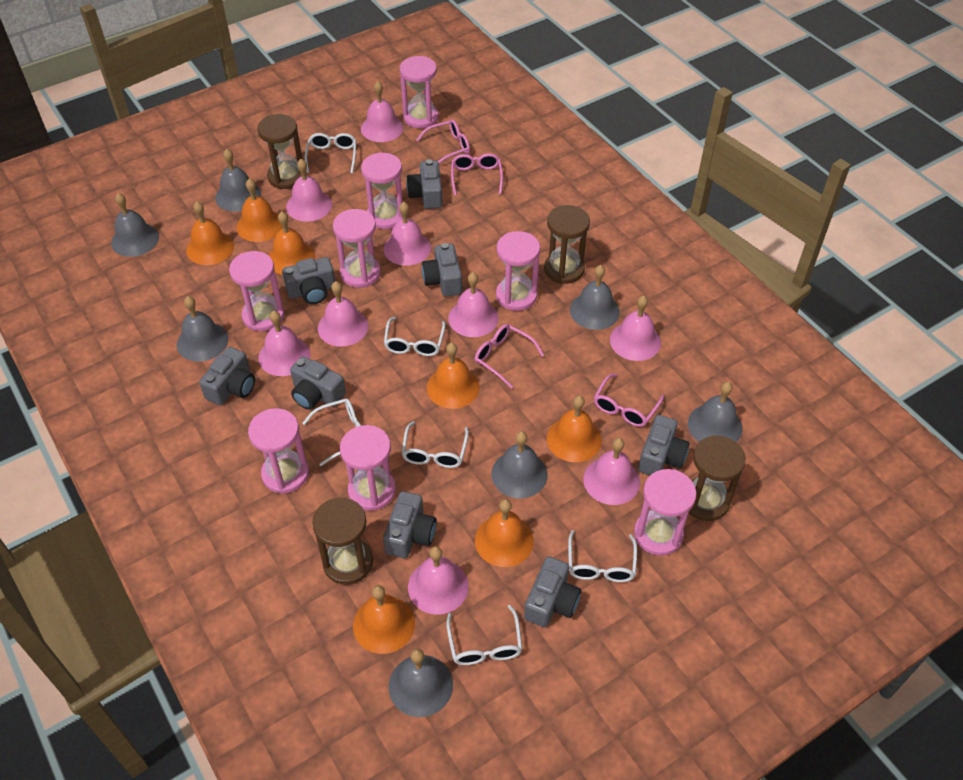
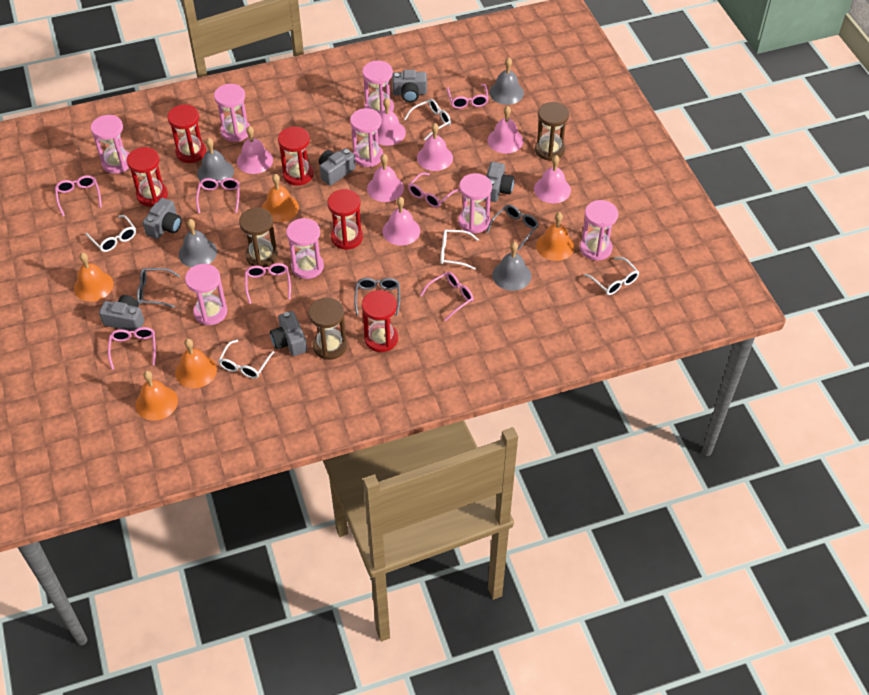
brown hourglass: [257,114,302,189] [312,497,373,585] [544,205,590,284] [689,435,746,521] = 4 -> [239,208,278,267] [309,298,347,360] [535,102,569,161] = 3
grey bell: [111,193,159,257] [177,296,229,362] [215,149,261,212] [389,648,453,717] [491,431,547,498] [570,265,620,330] [688,382,743,442] = 7 -> [179,219,217,267] [197,138,234,185] [489,57,524,105] [492,242,531,291] = 4
grey camera: [199,347,255,405] [282,257,335,304] [290,356,346,410] [383,491,437,558] [406,159,442,209] [422,243,462,296] [524,556,581,627] [638,415,690,475] = 8 -> [99,295,144,331] [143,198,182,239] [270,311,307,356] [319,148,356,186] [392,70,427,102] [485,162,514,202] = 6
grey glasses: none = 0 -> [137,268,180,308] [354,278,400,316] [486,205,539,251] = 3
orange bell: [186,202,234,265] [237,179,283,242] [268,211,315,275] [353,585,415,654] [427,343,479,409] [475,499,534,567] [547,396,602,462] = 7 -> [74,253,114,302] [135,371,178,421] [175,339,217,388] [262,174,299,222] [536,212,575,261] = 5
pink bell: [258,311,310,376] [286,159,332,222] [318,281,368,347] [361,81,403,142] [384,202,431,266] [408,546,469,615] [448,272,498,337] [584,438,640,505] [610,296,661,361] = 9 -> [237,126,273,174] [367,154,404,202] [373,98,406,146] [382,197,420,245] [417,123,453,171] [488,106,523,154] [534,155,571,203] = 7
pink glasses: [416,119,470,163] [451,153,503,196] [475,324,544,389] [594,374,664,427] = 4 -> [55,175,102,216] [108,327,156,370] [196,178,240,213] [245,263,291,304] [408,172,459,208] [420,272,474,321] [447,84,489,109] = 7
red hourglass: none = 0 -> [127,147,168,207] [167,104,206,163] [278,126,314,186] [327,189,363,250] [362,290,398,352] = 5
white glasses: [302,398,361,466] [305,133,356,173] [384,317,446,356] [401,421,469,468] [446,605,522,665] [568,530,637,582] = 6 -> [86,215,136,252] [218,340,275,379] [404,99,451,140] [440,229,479,270] [584,257,639,295] = 5

